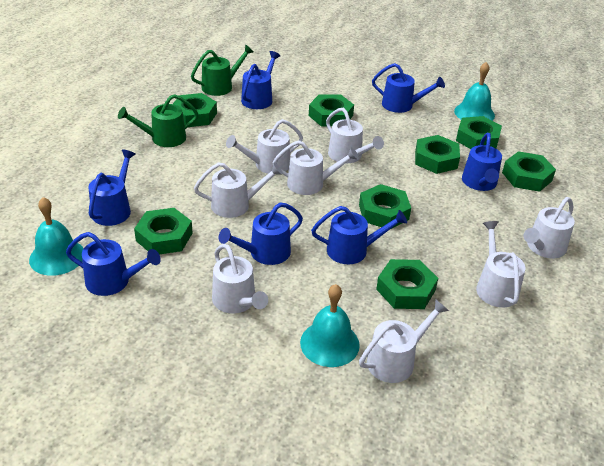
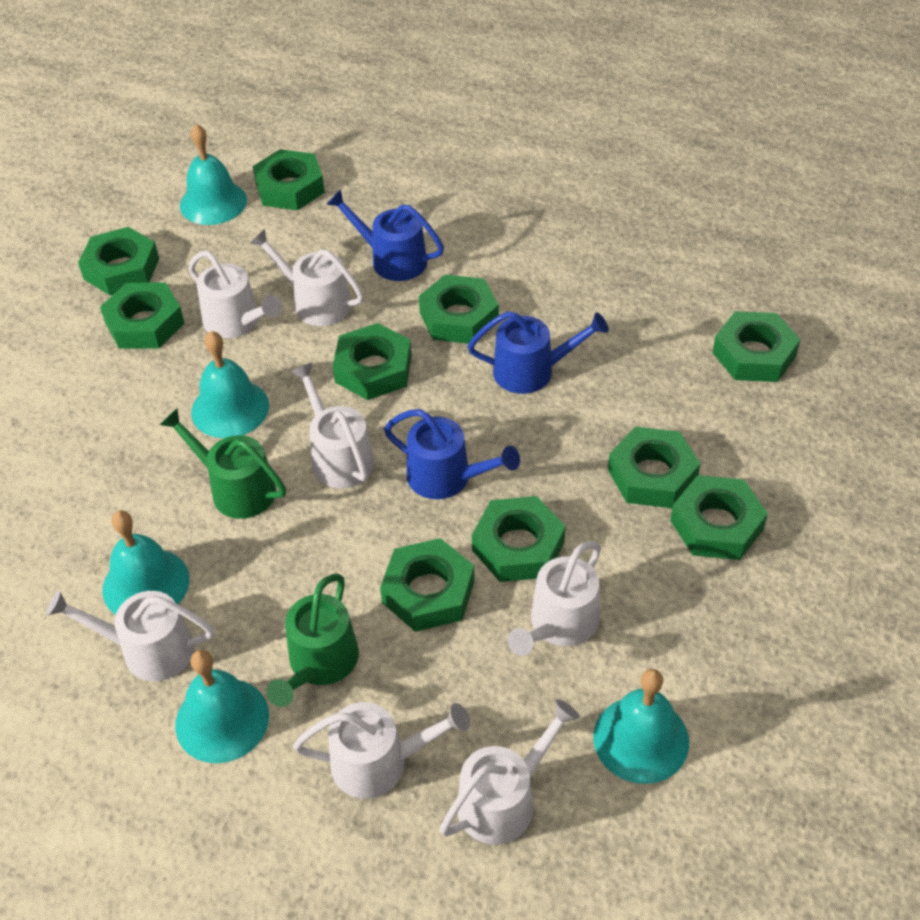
blue watering can: [66,232,161,296] [88,150,136,226] [219,202,303,265] [241,51,280,109] [311,206,407,264] [372,63,445,113] [462,133,502,191] = 7 -> [326,189,444,281] [384,409,520,499] [468,311,609,394] = 3
green nut: [134,208,193,254] [173,93,217,127] [309,94,354,126] [359,184,411,229] [376,259,438,309] [415,135,460,174] [456,116,502,149] [502,151,556,192] = 8 -> [78,227,159,295] [100,282,185,349] [253,149,325,210] [333,323,412,400] [380,538,475,632] [419,275,499,344] [472,496,566,582] [608,427,700,508] [670,475,768,560] [712,311,801,382] = 10
turquoise bell: [29,197,84,276] [300,284,360,367] [454,62,495,121] = 3 -> [102,510,189,615] [175,650,269,763] [180,124,247,225] [191,331,269,438] [593,669,689,784] = 5
white watering can: [194,162,283,218] [212,244,268,314] [226,119,303,174] [272,140,359,195] [326,108,384,163] [359,299,449,383] [476,221,525,308] [523,197,575,258] = 8 -> [46,590,214,681] [188,251,282,338] [250,229,364,326] [291,362,374,488] [293,702,470,798] [440,699,580,845] [508,541,601,656] = 7

